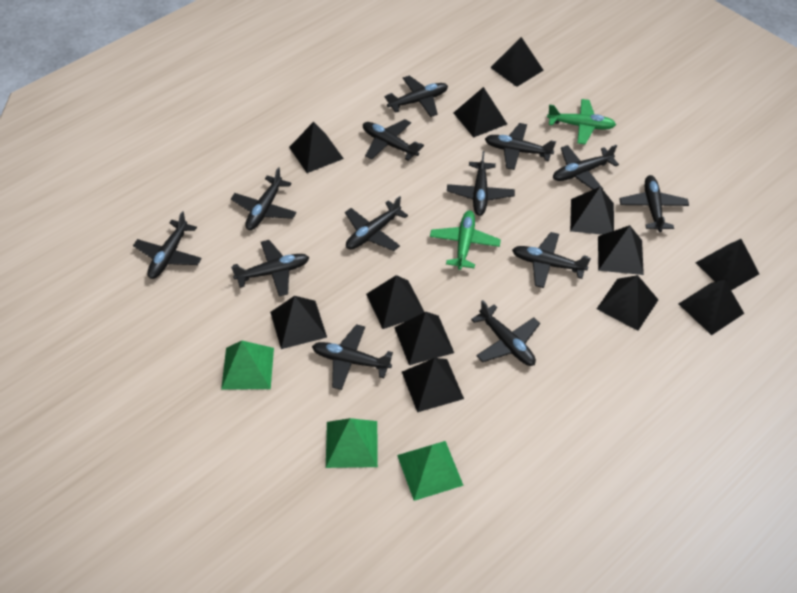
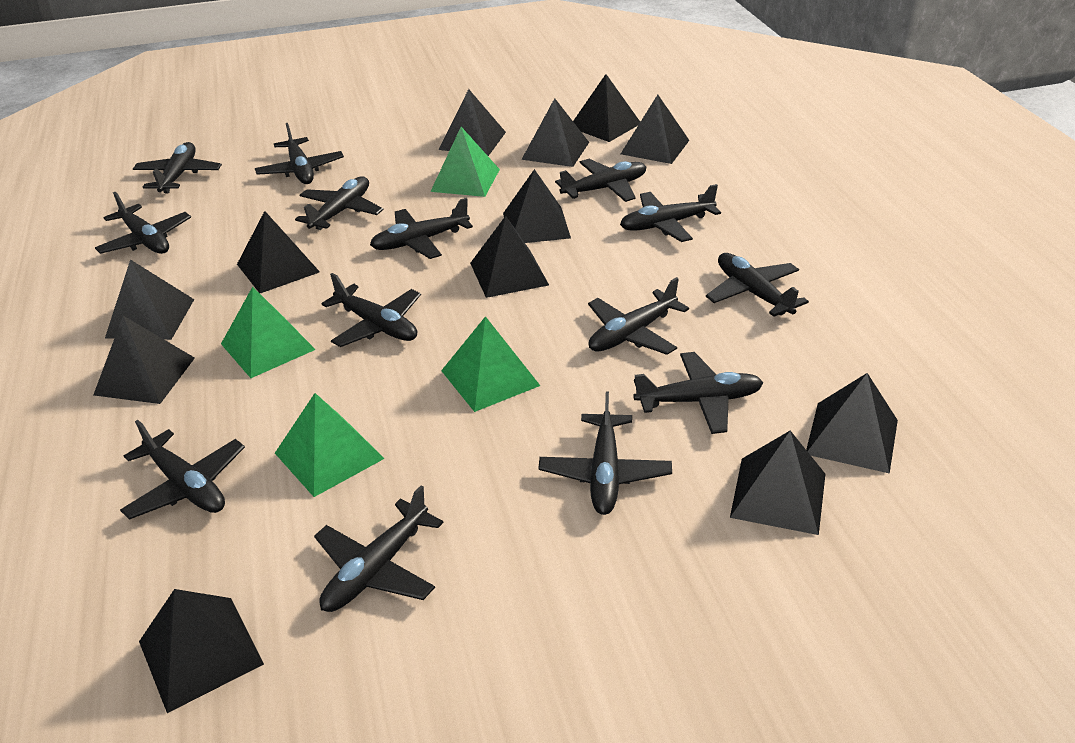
black plane: [133,211,202,279] [231,167,297,230] [231,240,309,297] [312,324,393,390] [345,196,408,251] [363,119,424,161] [385,76,448,117] [447,151,515,216] [471,300,540,366] [485,123,556,170] [512,232,591,288] [553,145,619,190] [619,175,689,232] = 13 -> [95,192,191,254] [120,420,245,520] [133,142,222,193] [255,123,344,184] [295,177,383,230] [314,486,444,612] [321,273,421,347] [370,198,473,259] [538,392,672,515] [555,159,646,202] [588,277,689,355] [620,184,721,242] [633,352,763,434] [706,253,809,317] = 14
green plane: [430,210,501,270] [547,99,616,144] = 2 -> none = 0
green pyramid: [221,340,274,389] [326,418,378,468] [397,441,464,501] = 3 -> [221,287,316,378] [275,393,384,497] [430,127,500,197] [441,316,540,412] = 4

